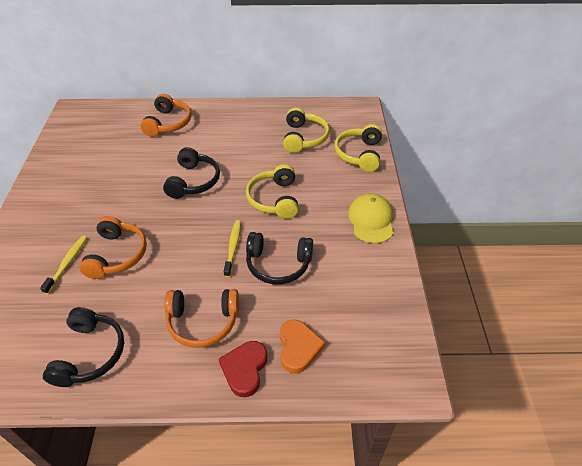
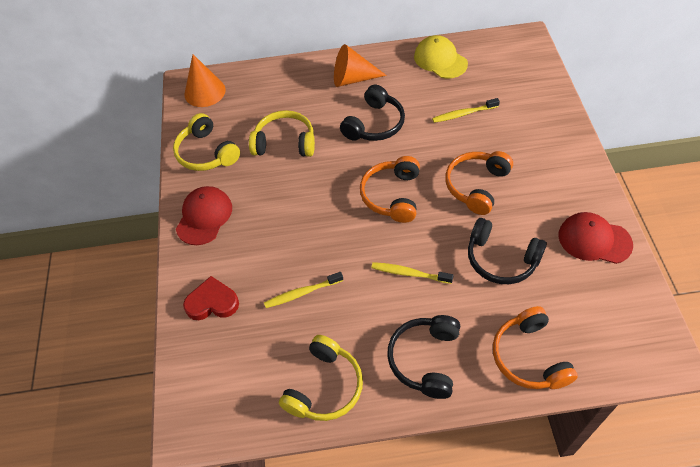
orange cone: none = 0 -> [185,54,226,107] [334,44,387,87] = 2
orange heart: [280,319,325,374] = 1 -> none = 0
red cap: none = 0 -> [176,186,232,245] [559,212,633,264] = 2
yellow toothbrush: [40,236,87,294] [223,220,241,277] = 2 -> [264,272,343,308] [371,262,454,284] [432,98,500,123] = 3

